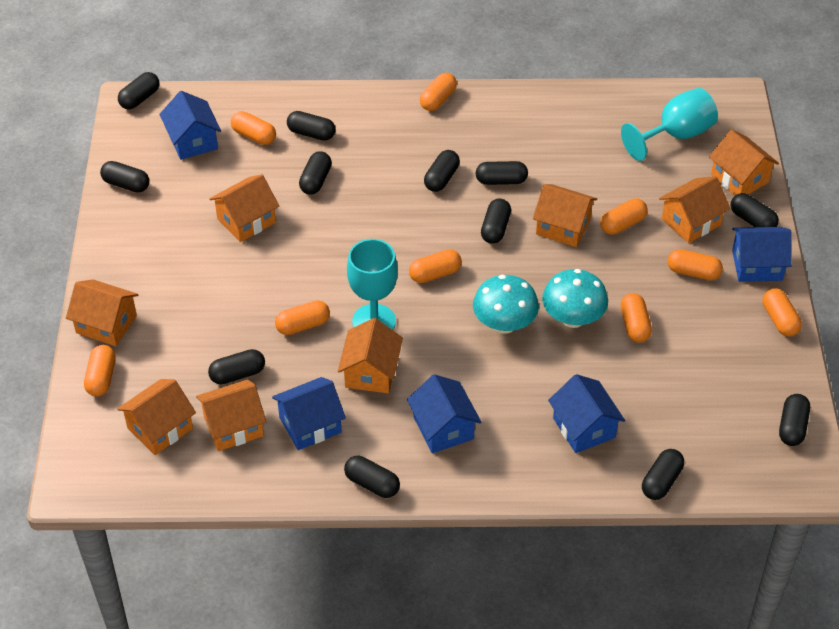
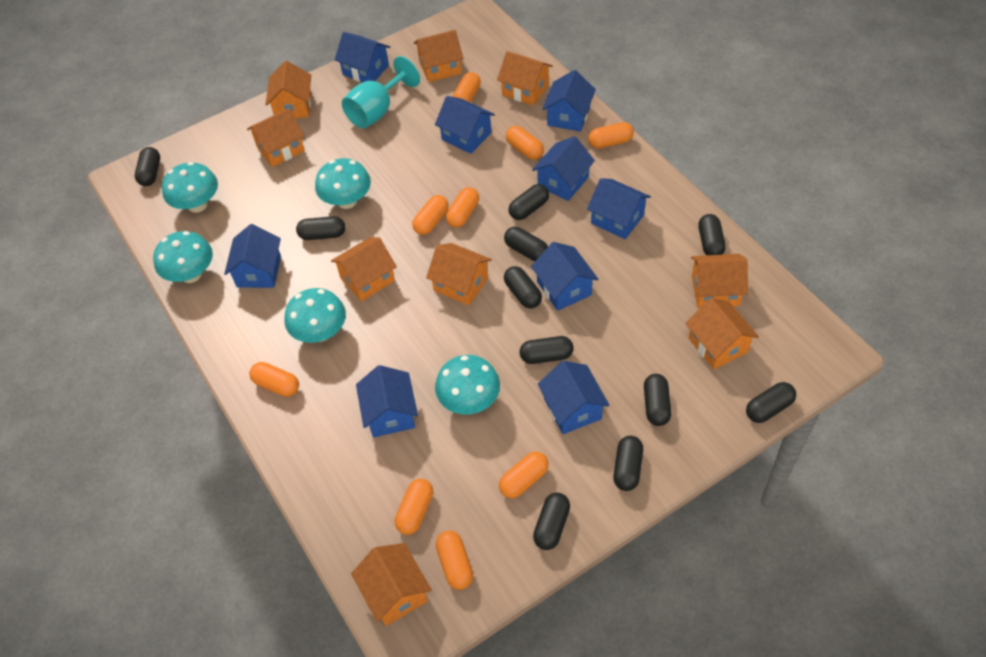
black capsule: [100,161,149,193] [118,72,159,109] [208,349,265,384] [287,111,336,141] [299,151,332,195] [344,456,400,498] [424,150,460,192] [476,161,528,185] [481,199,511,244] [642,449,684,500] [730,193,779,227] [779,394,810,446] = 12 -> [135,147,160,186] [296,216,345,240] [504,227,548,261] [504,266,542,308] [509,184,549,220] [520,336,574,364] [533,493,570,550] [613,436,643,491] [644,374,671,426] [698,214,726,255] [746,382,796,423] = 11
blue house: [159,91,221,160] [272,377,346,450] [407,374,481,453] [548,374,625,453] [732,227,792,282] = 5 -> [224,224,281,288] [335,32,390,82] [356,365,418,437] [435,96,495,154] [531,242,599,311] [532,136,595,201] [538,361,610,434] [542,70,596,132] [587,178,651,239] = 9
orange house: [66,279,138,346] [117,379,196,455] [196,379,267,451] [209,174,279,242] [338,318,403,393] [533,184,597,247] [659,176,731,243] [709,130,779,195] = 8 -> [247,108,305,167] [265,61,311,118] [331,237,397,302] [351,543,432,626] [414,30,464,82] [426,243,492,305] [497,51,553,106] [686,298,759,370] [691,254,748,308] = 9
turquoise goblet: [347,239,398,330] [621,88,718,161] = 2 -> [342,56,420,128] = 1
turquoise mushroom: [473,275,539,334] [542,269,608,328] = 2 -> [153,231,213,283] [162,162,218,213] [284,288,346,343] [315,158,371,209] [435,355,500,414] = 5

